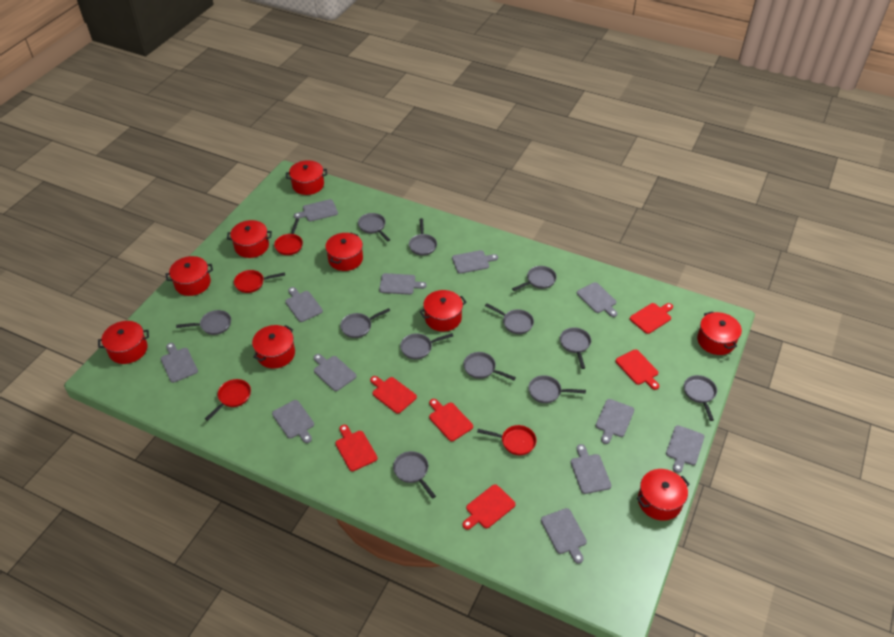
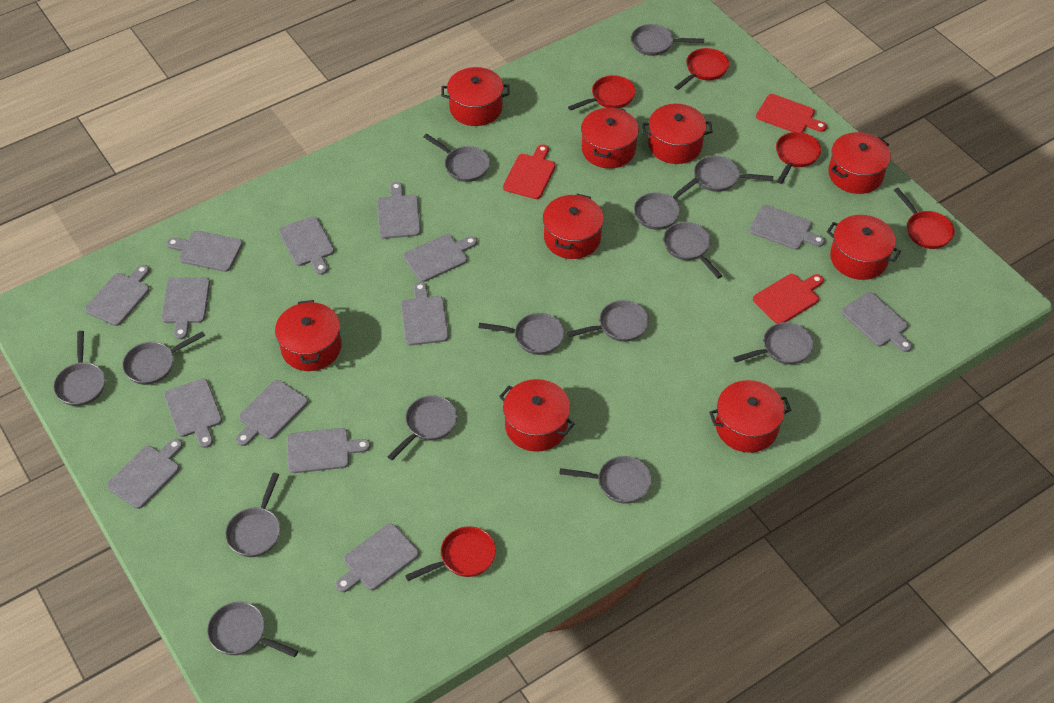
grey cutting board: [161,343,198,383] [272,400,314,443] [285,287,323,322] [294,199,338,221] [314,354,356,391] [379,273,427,295] [452,250,498,274] [541,508,587,564] [571,444,611,494] [577,282,617,317] [596,399,634,444] [666,425,704,473] = 12 -> [85,265,150,326] [107,439,182,509] [161,277,210,339] [164,379,222,448] [166,231,243,272] [236,380,308,446] [279,216,334,275] [287,428,370,473] [336,524,419,592] [377,182,421,239] [401,282,449,346] [403,234,477,282] [749,205,825,250] [841,292,912,352] = 14
grey pan: [176,310,231,335] [340,308,390,338] [358,213,390,241] [393,451,436,499] [400,333,453,359] [409,218,437,256] [463,352,516,380] [485,303,534,334] [512,266,557,291] [528,375,586,403] [560,327,591,369] [684,375,717,421] = 12 -> [53,331,105,406] [122,331,205,385] [207,602,298,657] [225,473,280,557] [387,395,457,460] [424,134,490,182] [479,313,564,355] [559,456,652,504] [567,300,649,342] [631,24,704,56] [634,178,699,230] [663,222,722,279] [694,156,773,192] [733,322,814,365] = 14
red cutting board: [335,425,378,471] [370,376,417,414] [429,399,473,441] [462,484,515,530] [616,350,659,390] [630,303,673,334] = 6 -> [503,145,556,199] [753,274,824,324] [756,94,827,133] = 3
red pan: [205,379,251,421] [234,270,285,293] [274,218,303,255] [477,425,536,455] = 4 -> [405,526,496,581] [568,75,635,111] [674,48,729,90] [776,132,821,184] [894,188,955,249] = 5

